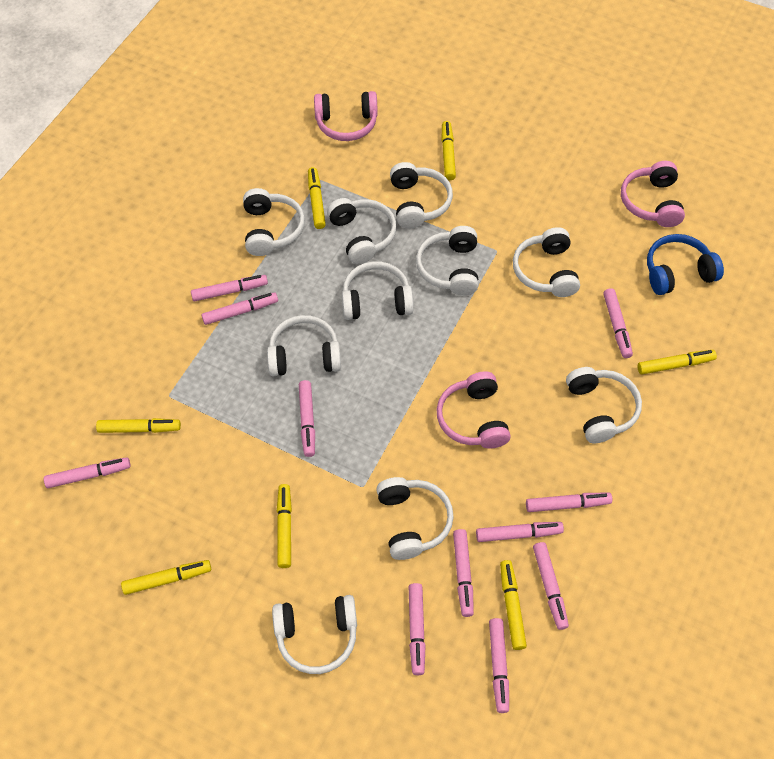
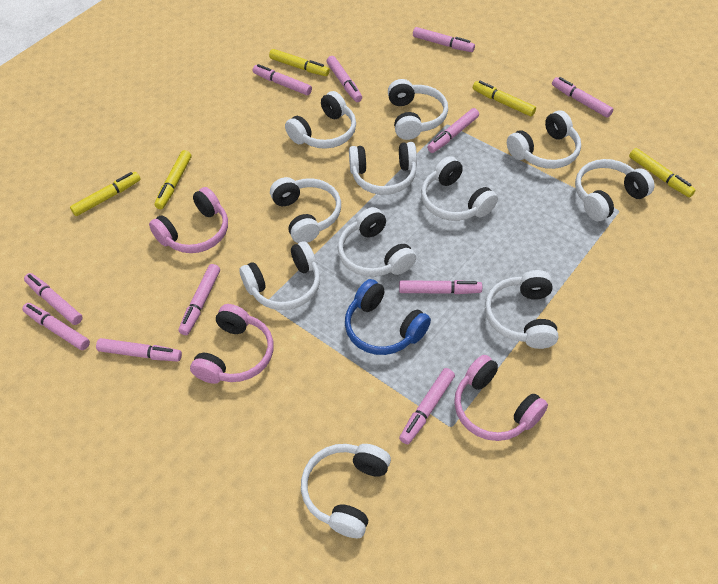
white headphones: [243,188,305,256] [267,315,341,376] [272,595,357,674] [327,198,397,264] [342,261,414,320] [376,477,454,560] [390,162,453,229] [416,226,479,296] [513,227,580,297] [566,367,642,443] = 10 -> [239,241,320,310] [270,177,341,243] [285,91,356,149] [301,444,391,538] [338,207,416,277] [349,142,417,195] [388,79,448,140] [421,156,498,221] [485,270,558,349] [507,110,581,169] [575,159,655,221] = 11
yellow marker: [96,418,181,433] [121,560,211,595] [277,484,292,568] [308,167,326,229] [441,121,456,180] [500,560,527,650] [638,350,717,374] = 7 -> [70,172,140,216] [154,150,191,209] [269,49,330,76] [473,81,536,116] [629,148,696,197] = 5

